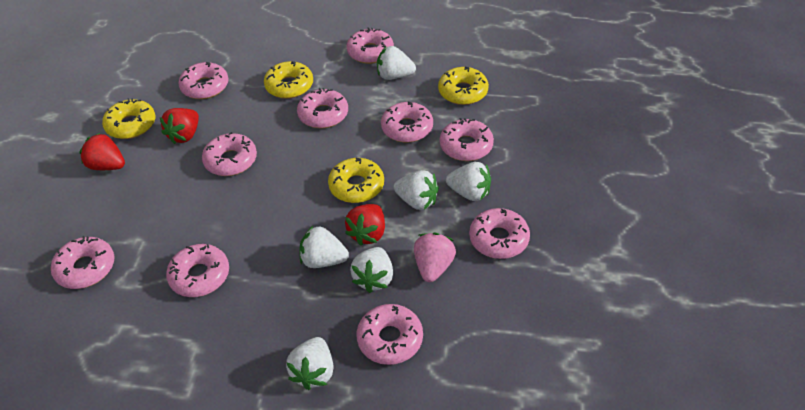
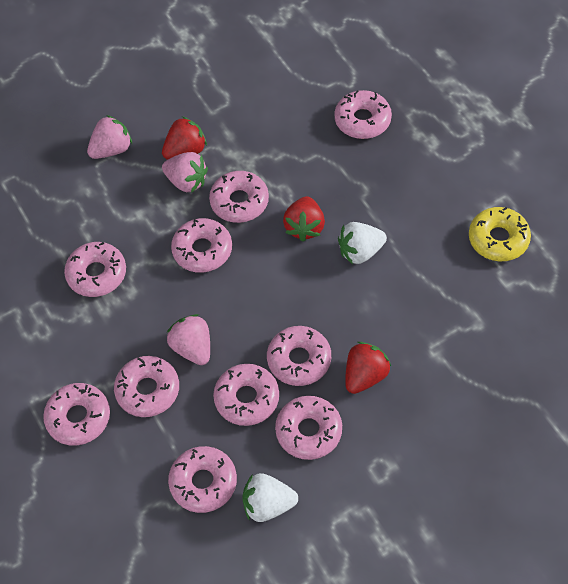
pink strawberry: [414,233,456,282] = 1 -> [87,115,132,159] [162,152,208,193] [167,314,210,365] = 3
white strawberry: [286,337,333,390] [299,226,349,268] [350,247,393,293] [377,46,416,80] [393,170,439,210] [446,162,491,201] = 6 -> [242,473,298,522] [338,222,387,265] = 2
yellow donut: [102,98,155,139] [264,61,313,99] [328,158,384,203] [438,66,489,105] = 4 -> [469,207,531,261] = 1

